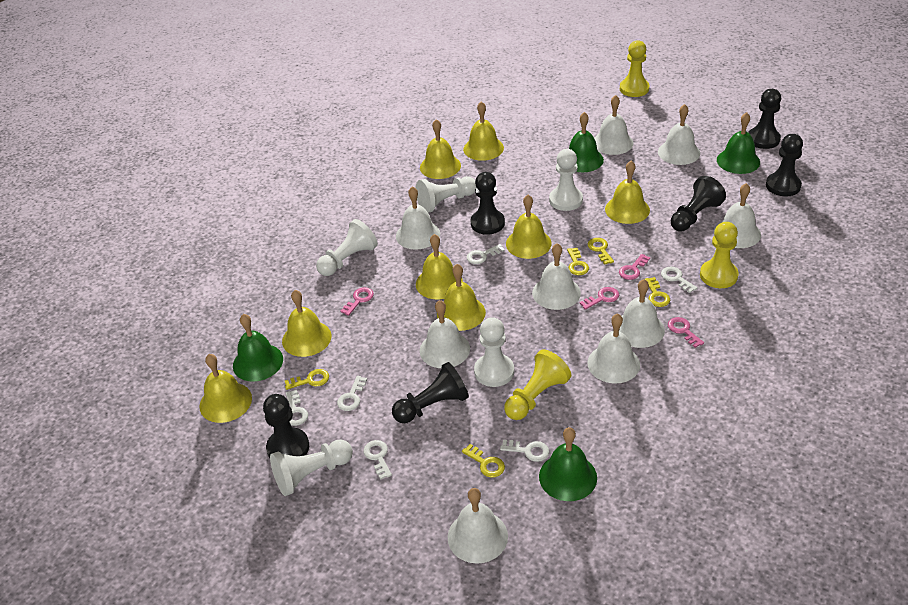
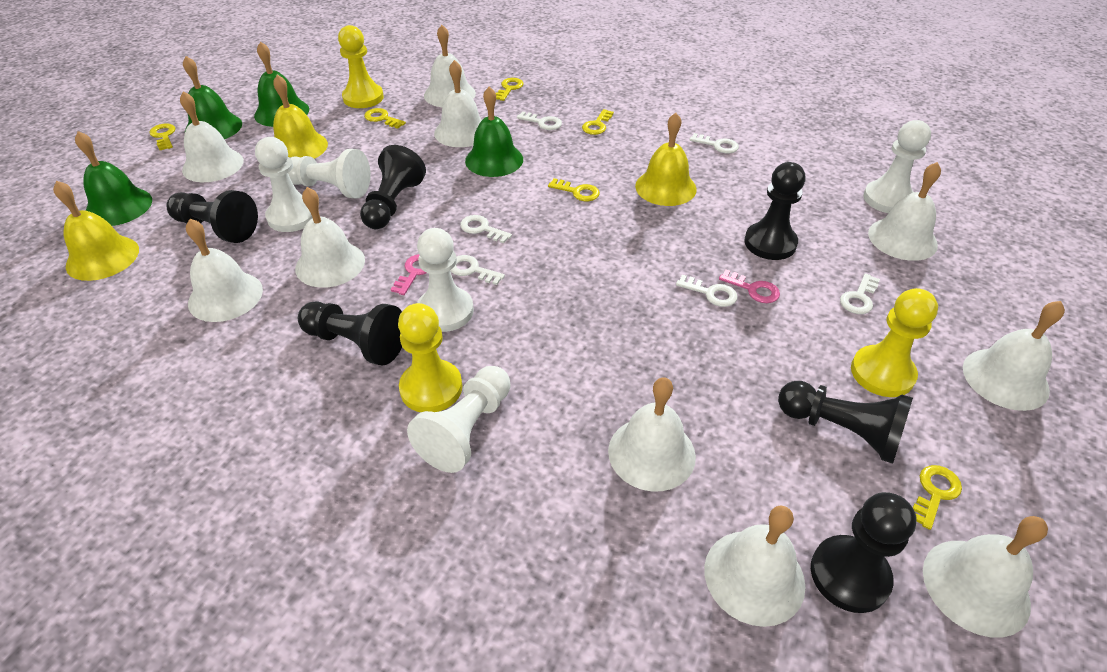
pink key: [341,287,374,316] [579,287,619,310] [619,254,650,280] [668,317,704,348] = 4 -> [390,254,427,295] [719,270,780,303] = 2
white bell: [396,186,440,250] [420,300,470,368] [448,488,508,564] [532,243,581,310] [587,313,640,383] [594,95,634,155] [619,279,665,348] [658,104,700,165] [714,183,761,248] = 9 -> [180,91,244,182] [186,219,263,322] [295,187,365,288] [424,25,476,107] [434,60,482,147] [608,377,696,491] [704,505,806,627] [868,162,941,261] [923,516,1048,638] [963,301,1065,411] = 10
yellow bell: [200,354,252,423] [282,290,331,357] [416,234,463,300] [420,119,461,179] [437,264,486,331] [463,101,504,161] [506,195,552,259] [605,161,650,224] = 8 -> [53,181,139,281] [273,75,328,159] [635,113,697,206] = 3
yellow key: [285,369,329,390] [462,444,505,478] [567,248,589,275] [588,238,614,265] [645,277,670,307] = 5 -> [149,124,175,150] [364,108,406,129] [496,78,523,101] [548,178,600,201] [582,109,614,135] [913,465,962,530] = 6

